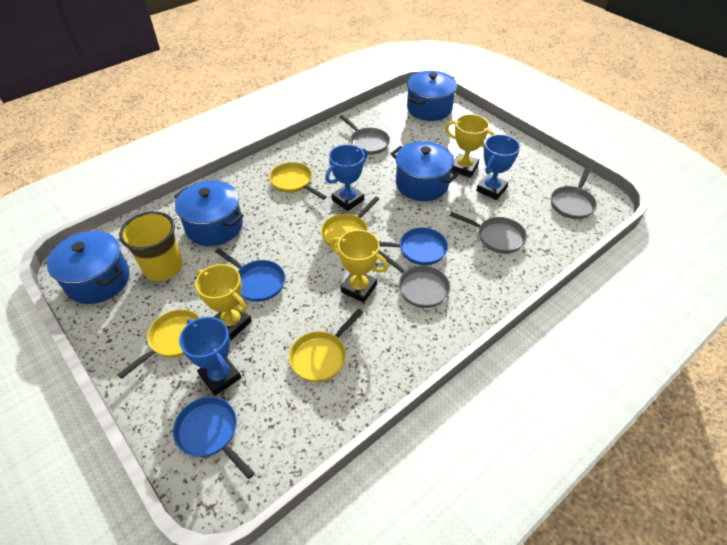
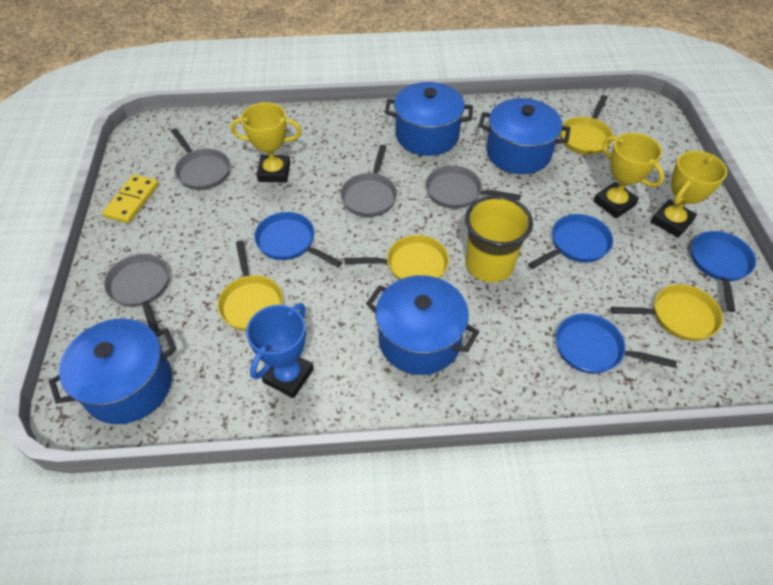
blue pan: [173,397,254,479] [215,248,285,302] [379,228,448,265] = 3 -> [254,212,342,267] [528,214,613,269] [556,313,676,374] [691,231,756,312] = 4
blue trophy: [179,317,241,396] [325,144,368,211] [476,134,520,200] = 3 -> [246,303,314,398] = 1
yellow domino: none = 0 -> [102,174,159,223] = 1

